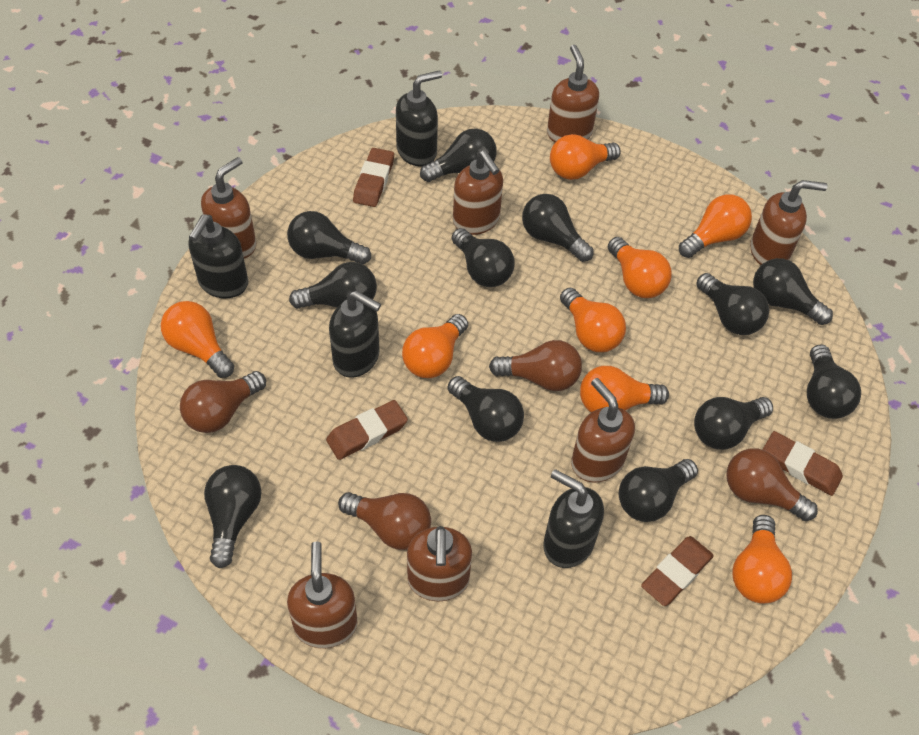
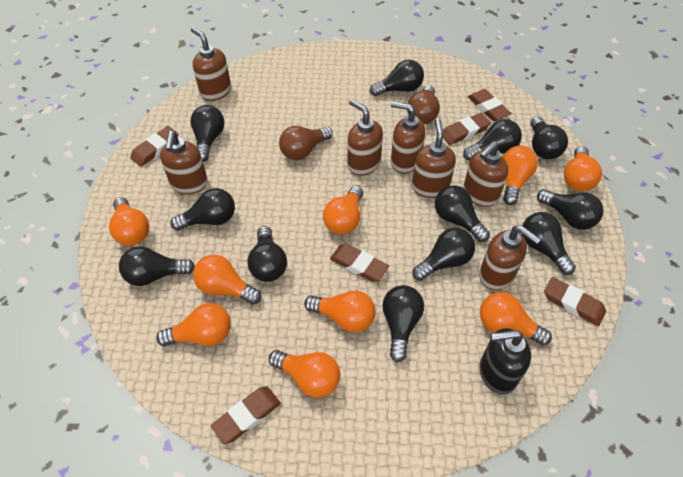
black soap dispenser: [189,214,248,298] [329,291,381,378] [396,70,442,167] [543,469,604,568] = 4 -> [480,328,531,394] = 1
brown eraser: [326,400,408,460] [353,148,394,207] [641,536,714,606] [763,431,843,496] = 4 -> [130,126,179,167] [211,386,281,444] [330,243,389,282] [443,113,491,145] [468,89,511,121] [544,277,606,326] = 6
brown light bulb: [180,371,266,433] [338,492,431,550] [489,340,582,391] [726,448,818,521] = 4 -> [279,126,333,160] [407,85,440,124] = 2
orange light bulb: [161,301,234,378] [402,314,468,378] [550,134,621,180] [560,288,626,352] [580,366,669,413] [608,237,672,298] [679,194,752,258] [733,515,792,604] = 8 -> [109,197,149,246] [156,303,231,346] [193,255,262,305] [269,350,341,398] [304,290,376,333] [323,186,363,235] [480,292,552,346] [503,146,538,205] [564,146,602,191] = 9

